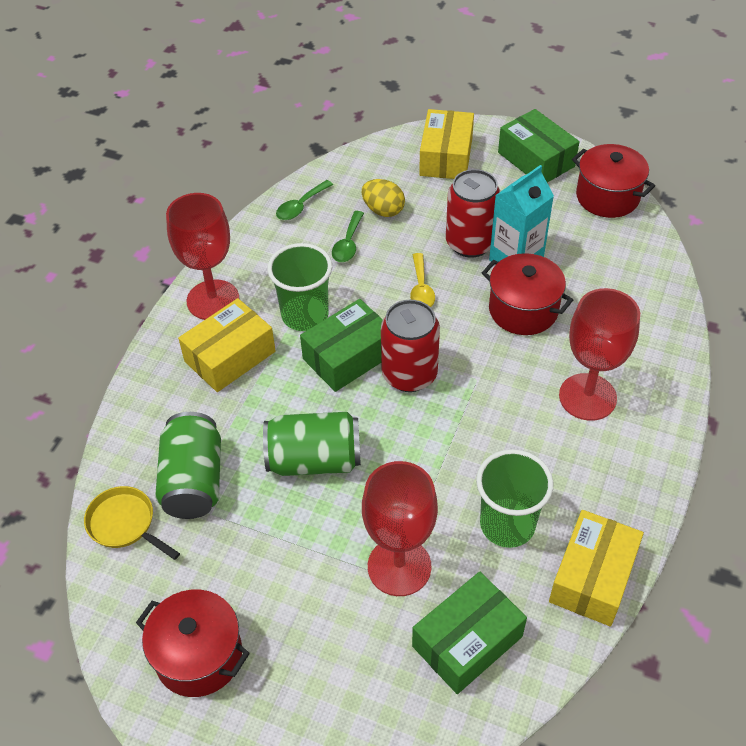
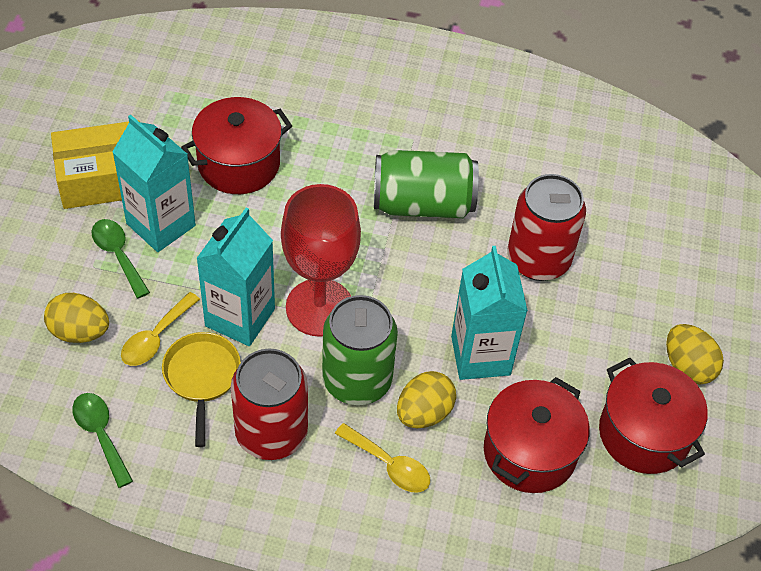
green box: [300,299,383,392] [412,571,527,694] [498,109,580,183] = 3 -> none = 0
green cup: [267,243,332,331] [476,449,554,548] = 2 -> none = 0
red goblet: [166,193,239,320] [362,461,438,596] [559,288,640,421] = 3 -> [281,184,361,337] = 1
turquoise carton: [489,165,554,262] = 1 -> [112,115,196,252] [196,207,275,346] [451,246,528,380] = 3
yellow box: [178,298,276,392] [419,109,474,179] [549,510,644,627] = 3 -> [51,120,140,209] = 1
yellow egg: [362,179,405,217] = 1 -> [44,293,109,343] [397,371,456,428] [666,324,724,385] = 3
yellow spoon: [410,253,435,307] = 1 -> [121,292,200,366] [335,423,430,492] = 2

